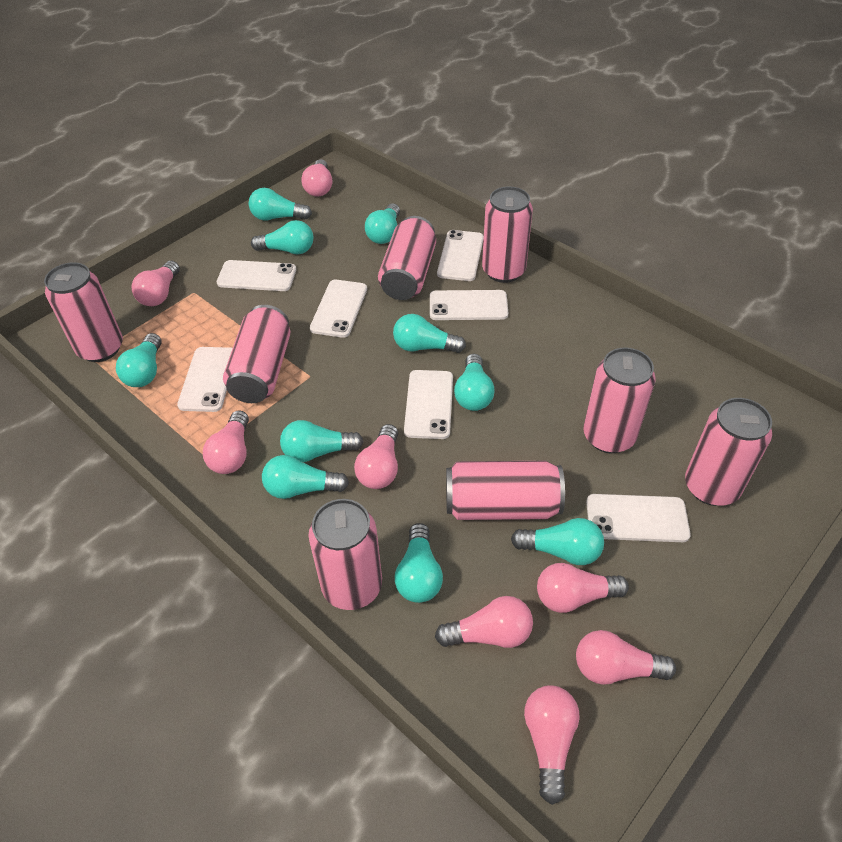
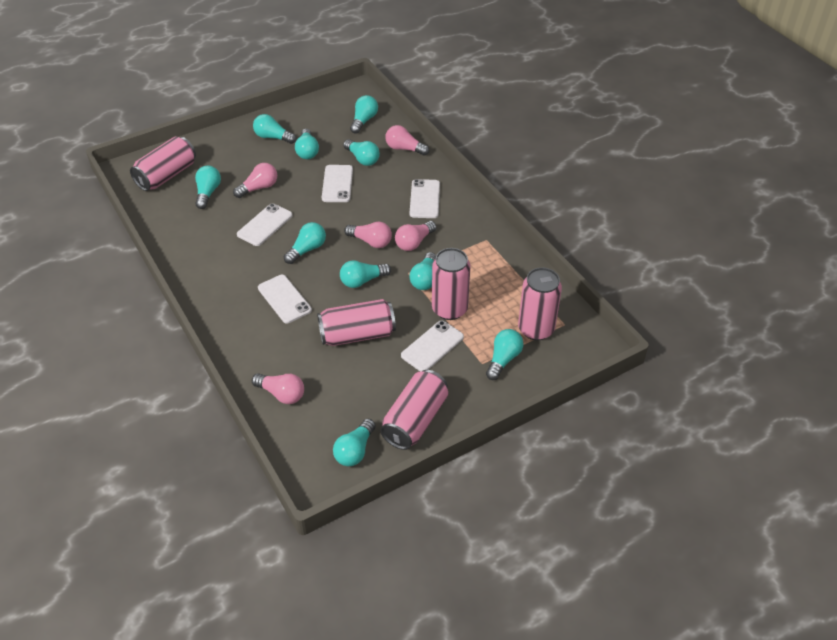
pink can: [44,262,123,362] [223,305,290,403] [309,499,382,610] [378,216,436,300] [446,461,565,520] [482,186,533,283] [583,348,656,453] [685,398,772,506] = 8 -> [130,136,196,191] [317,299,396,346] [380,370,448,450] [432,248,471,320] [518,267,562,340] = 5
pink light bulb: [131,261,180,306] [203,410,249,474] [301,159,332,197] [354,424,398,489] [435,596,533,648] [524,686,580,805] [537,563,629,613] [576,630,676,685] = 8 -> [233,163,277,198] [252,373,304,404] [344,222,392,248] [385,125,429,156] [395,221,436,251] = 5
white phone: [177,347,233,412] [217,260,296,291] [310,280,367,338] [404,370,453,439] [430,290,508,320] [437,230,484,281] [586,494,691,542] = 7 -> [237,203,293,246] [258,275,312,324] [322,165,353,202] [401,320,464,371] [410,179,440,218] = 5

